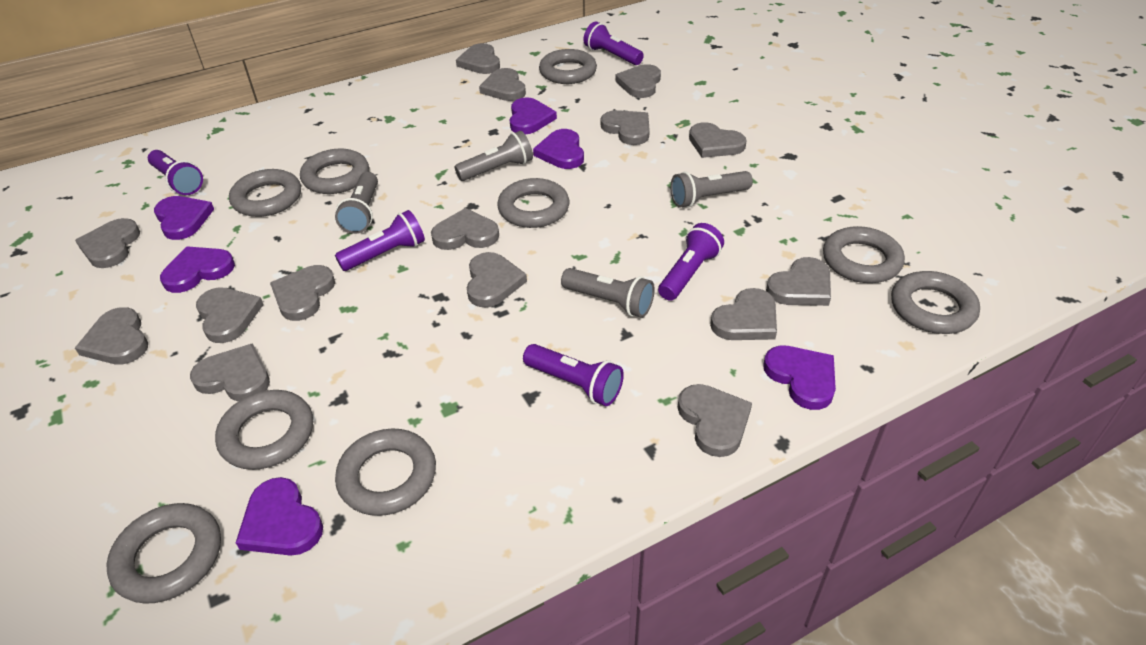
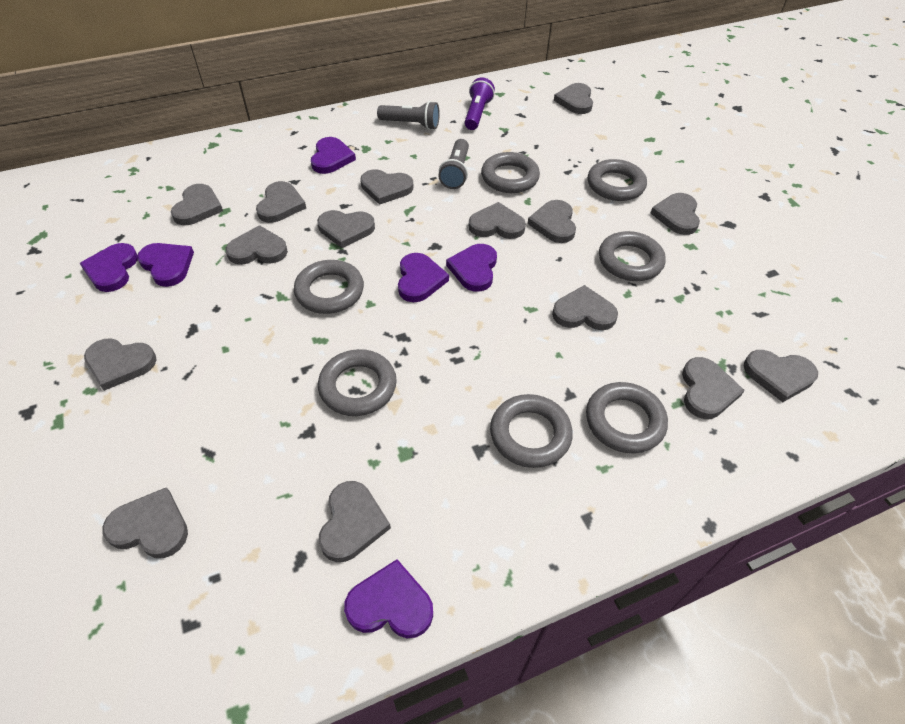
grey flashlight: [335,172,378,234] [455,131,533,181] [561,268,655,318] [670,171,753,208] = 4 -> [377,101,440,130] [438,139,469,189] = 2
grey ring: [106,503,221,604] [215,390,313,470] [229,169,301,217] [300,148,369,194] [335,428,436,516] [497,178,569,228] [539,49,597,84] [823,226,905,283] [891,271,980,334] = 9 -> [294,260,364,314] [318,349,397,416] [481,152,540,193] [490,394,573,468] [586,382,668,453] [588,159,647,201] [599,231,666,281] = 7
purple flashlight: [148,150,203,195] [335,210,425,271] [523,344,624,406] [584,21,644,65] [658,223,724,301] = 5 -> [465,77,495,130] = 1

